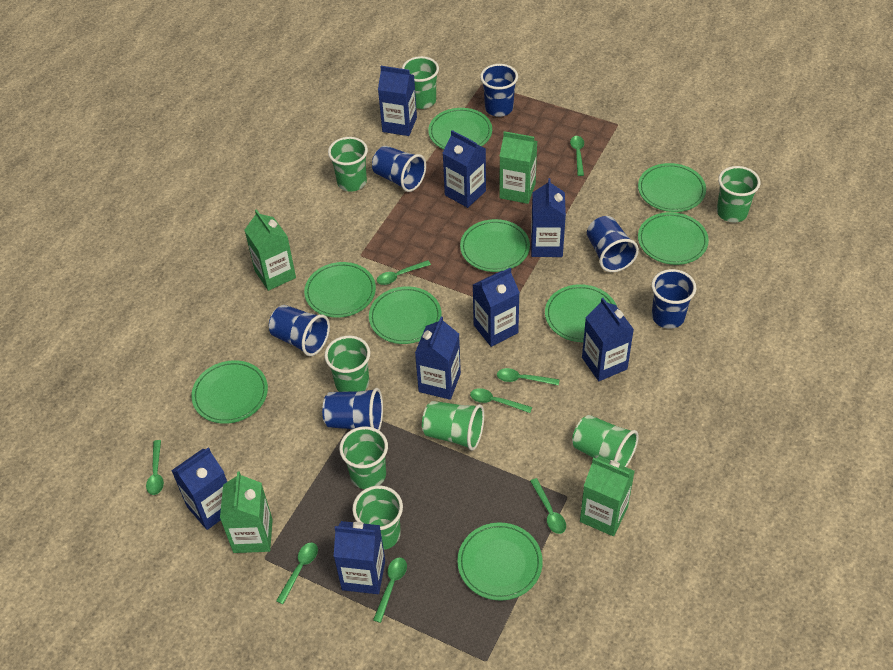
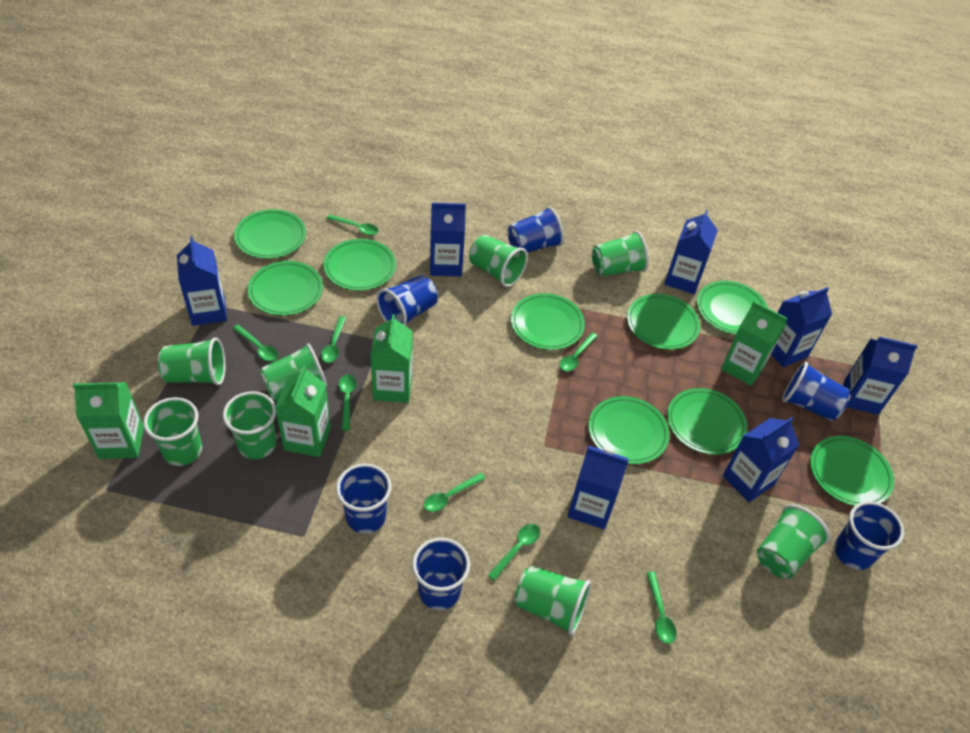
blue carton: [171,447,227,530] [334,521,385,594] [378,66,417,136] [415,316,461,400] [443,130,486,208] [473,268,520,347] [531,178,566,257] [582,298,634,381] = 8 -> [177,237,227,326] [430,203,466,277] [568,446,629,529] [665,210,718,294] [723,417,799,502] [771,287,832,368] [844,337,917,415] = 7

